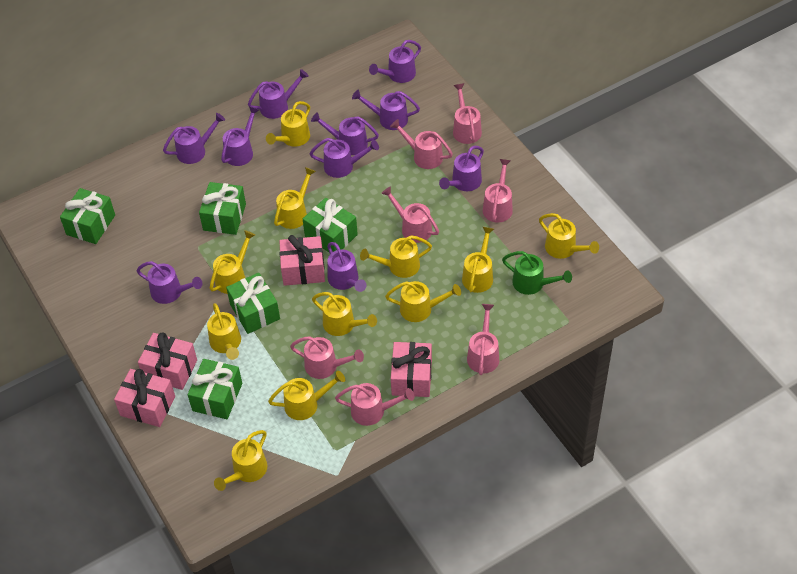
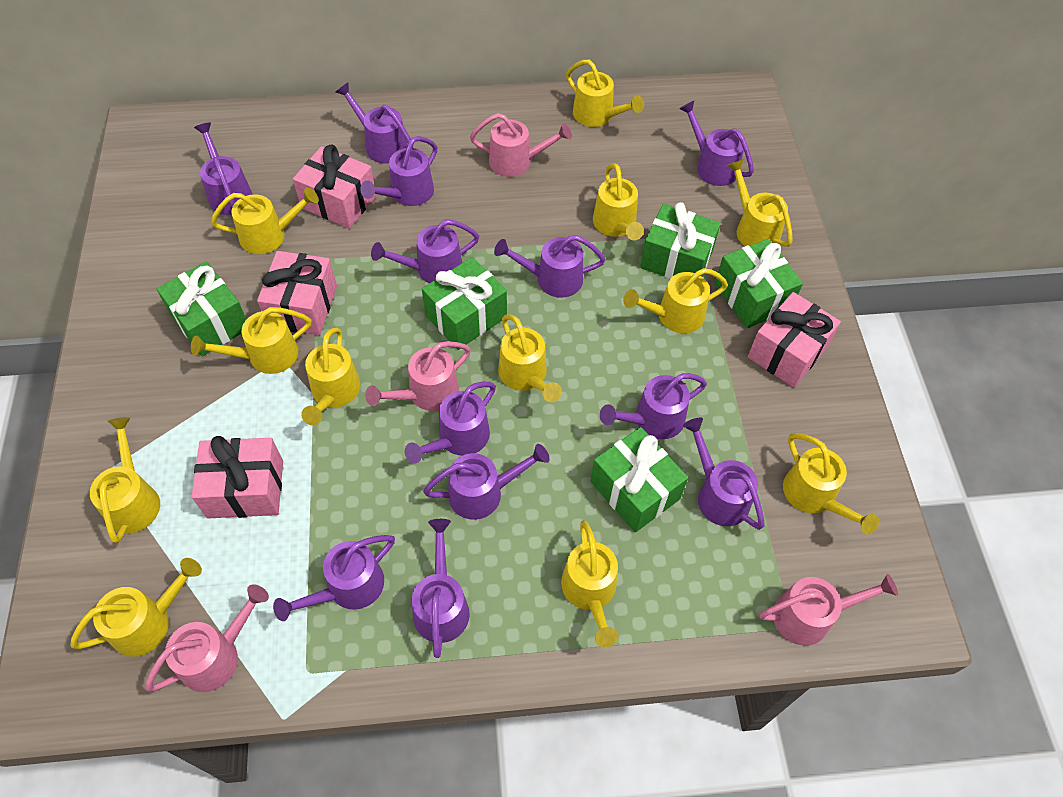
green watering can: [502,251,572,295] = 1 -> none = 0
pink watering can: [290,336,364,379] [335,383,414,426] [381,186,439,243] [390,119,453,169] [453,83,482,144] [467,304,499,375] [483,159,513,223] = 7 -> [145,584,269,692] [365,341,471,411] [470,113,572,177] [760,574,898,646] = 4
purple watering can: [136,261,202,304] [163,113,225,164] [221,106,259,166] [248,69,309,119] [310,138,379,178] [311,112,379,155] [327,242,367,292] [352,90,420,130] [369,40,421,83] [439,146,484,191] = 10 -> [194,122,253,215] [273,535,395,621] [336,82,413,164] [360,136,437,206] [371,219,479,283] [405,382,496,463] [412,519,470,658] [423,444,549,520] [494,235,606,298] [600,373,707,439] [679,101,754,186] [683,418,765,530] = 12
yellow watering can: [207,303,241,360] [210,230,255,294] [214,430,267,491] [266,101,310,147] [268,371,345,420] [274,167,316,229] [312,292,377,336] [360,236,432,278] [385,281,461,322] [462,227,494,293] [539,213,599,259] = 11 -> [70,558,202,657] [90,417,160,543] [191,307,311,374] [211,187,319,254] [301,328,361,425] [498,314,562,402] [561,521,618,647] [566,60,644,127] [593,164,644,240] [623,268,728,333] [727,159,793,247] [783,433,879,535] = 12

